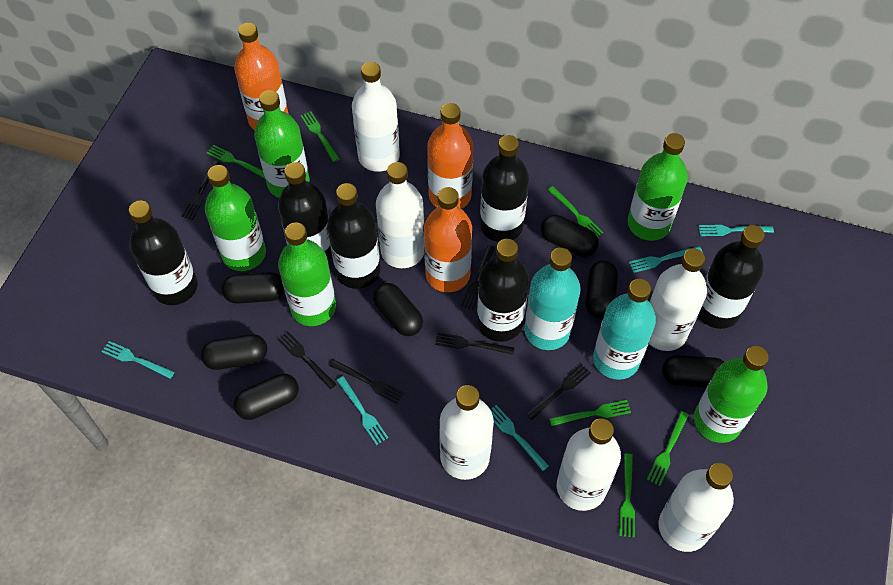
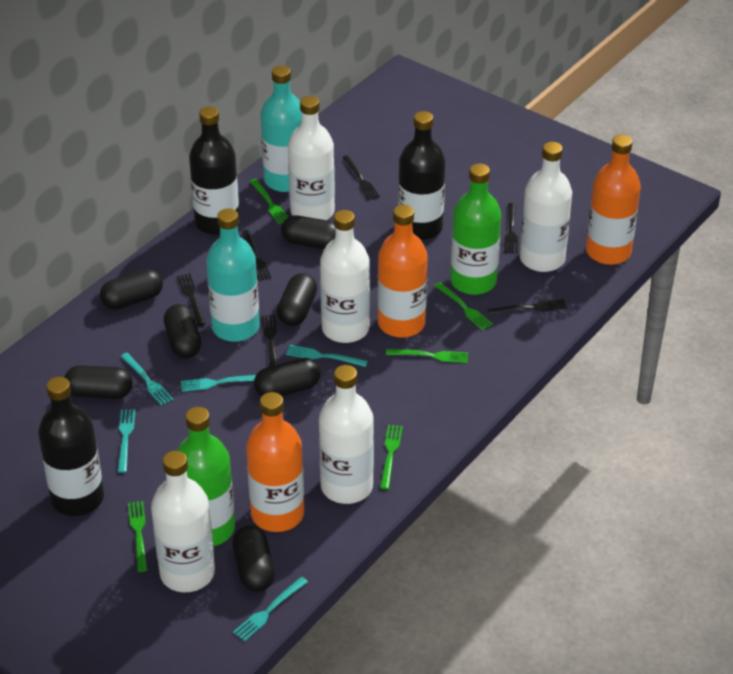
black bottle: [129,200,198,305] [278,162,332,261] [327,183,380,289] [477,239,529,342] [480,135,529,242] [698,225,765,329] = 6 -> [38,377,104,516] [189,106,240,235] [398,111,445,240] = 3
green bottle: [205,165,266,271] [254,90,310,198] [278,222,336,326] [628,133,688,241] [694,346,769,443] = 5 -> [177,407,235,546] [450,163,501,295] = 2
green fork: [207,145,265,179] [300,111,339,162] [548,186,603,237] [549,400,631,426] [620,453,635,537] [647,411,689,486] = 6 -> [128,501,147,572] [249,179,288,224] [380,425,403,490] [386,349,468,363] [434,282,493,331] = 5
white bottle: [352,62,400,172] [376,162,424,268] [439,385,494,480] [557,418,621,511] [649,248,707,351] [658,463,734,552] = 6 -> [151,451,215,592] [288,96,335,220] [319,365,374,504] [320,210,370,343] [520,142,572,272] = 5

